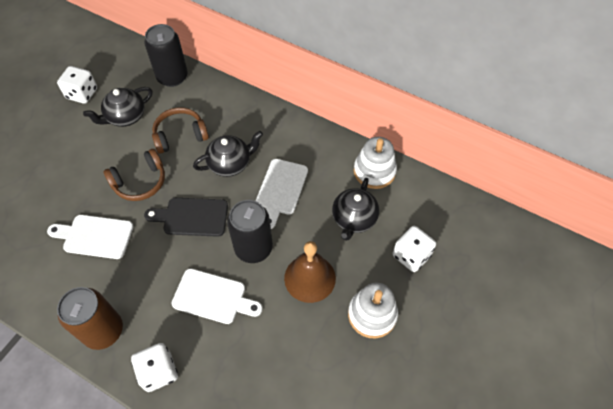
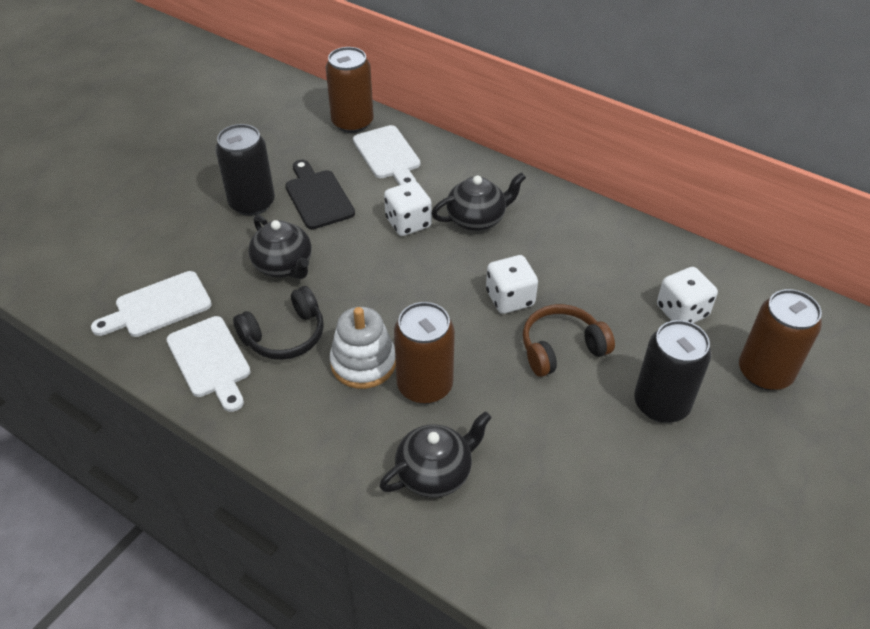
black headphones: none = 0 -> [233,286,324,360] = 1
brown bell: [284,241,336,303] = 1 -> none = 0
brown can: [57,287,123,350] = 1 -> [326,47,374,133] [394,302,455,404] [739,289,822,390] = 3
brown headphones: [103,149,165,201] [152,107,209,154] = 2 -> [523,304,615,377] = 1
white stacking toy: [348,283,398,338] [354,137,397,189] = 2 -> [330,307,396,389] = 1

